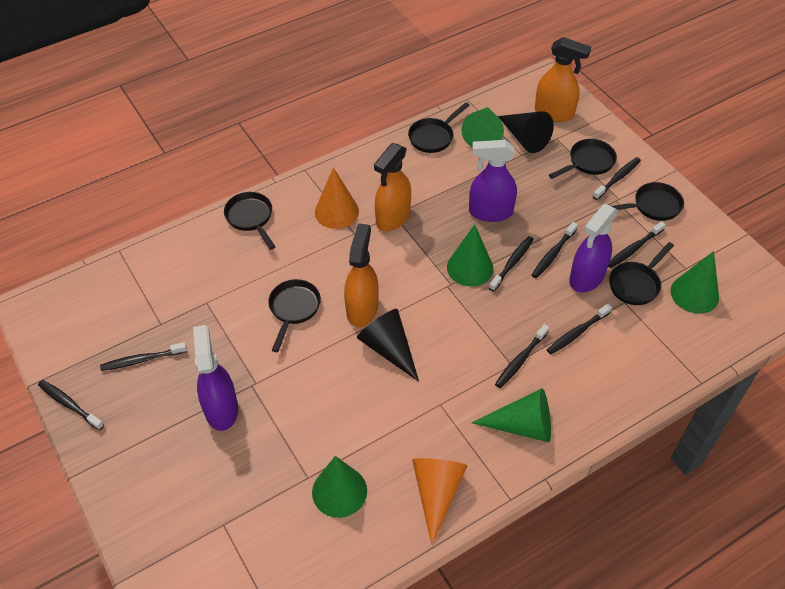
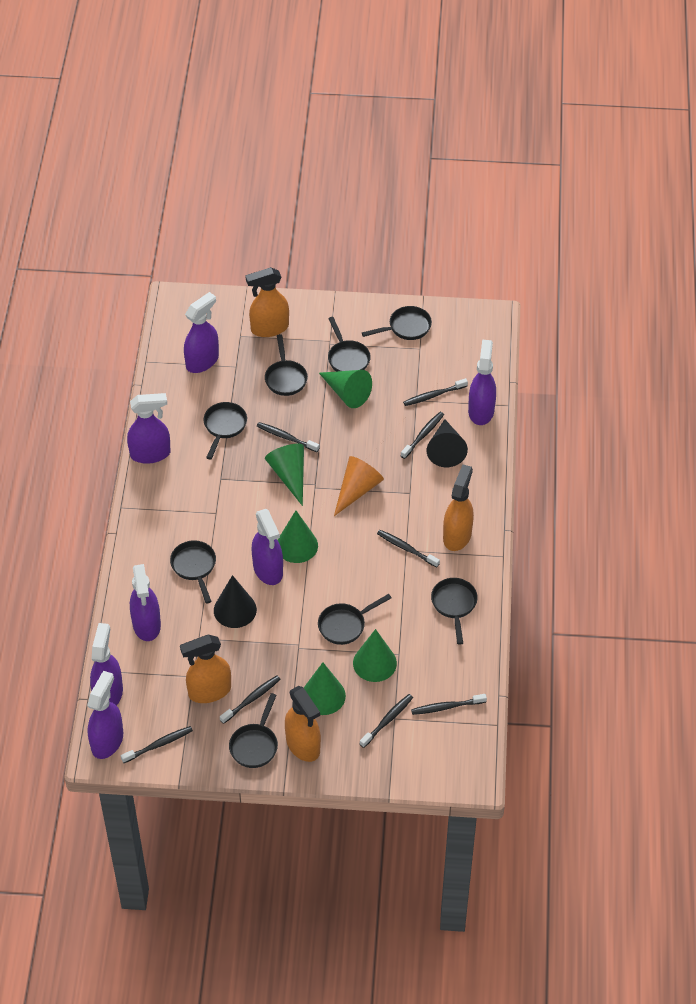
black pan: [224,192,275,250] [268,279,321,352] [408,102,470,153] [549,139,617,179] [609,242,674,305] [611,182,684,221] = 6 -> [170,540,216,604] [203,402,247,460] [229,693,278,768] [265,334,308,396] [318,594,392,645] [328,317,371,371] [362,306,432,340] [431,578,478,645] = 8
orange cone: [315,167,359,229] [412,458,468,545] = 2 -> [334,456,384,516] = 1
orange spray bottle: [344,223,379,327] [374,143,411,231] [535,37,591,122] = 3 -> [180,635,231,703] [245,267,289,337] [285,686,321,762] [443,464,474,551] = 4
purple spray bottle: [193,325,238,431] [469,140,517,222] [569,204,618,292] = 3 -> [87,671,123,759] [90,623,123,706] [127,393,171,464] [130,564,161,641] [184,292,219,373] [252,509,283,585] [468,340,496,425] = 7

